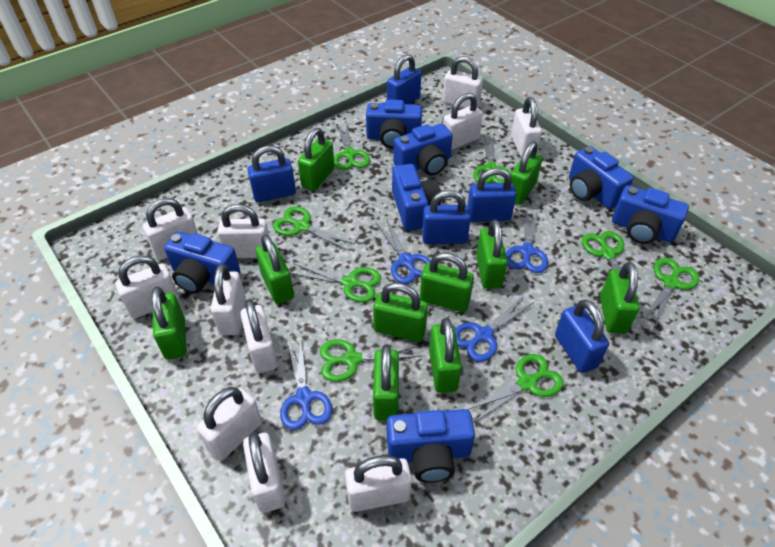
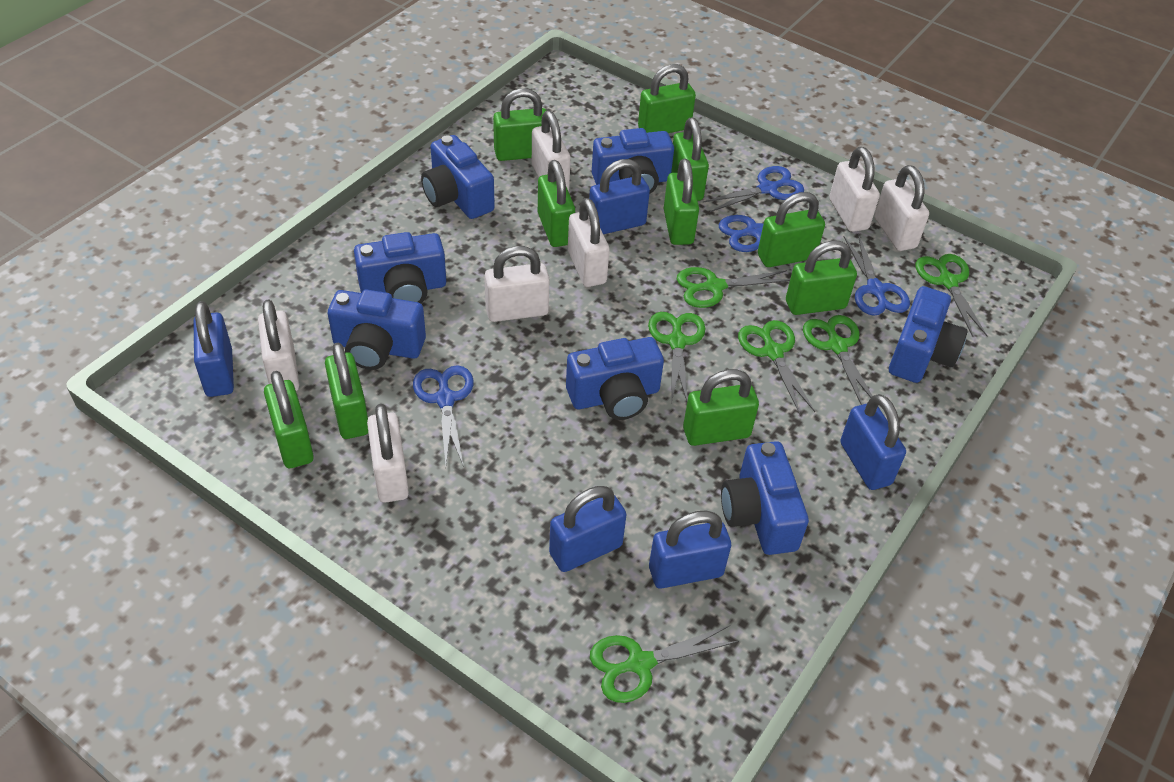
green scissors: [273,206,355,251] [290,263,381,303] [320,339,421,382] [334,122,370,170] [467,354,563,422] [473,136,511,184] [582,231,640,300] [644,258,699,327] = 8 -> [590,625,739,703] [648,312,706,403] [677,267,790,308] [738,320,815,414] [803,315,872,405] [915,254,987,337] = 6
white padlock: [116,255,179,319] [143,198,198,260] [196,387,262,461] [211,264,246,335] [217,204,269,258] [240,299,278,373] [243,432,285,513] [345,455,412,512] [443,56,483,108] [443,93,483,150] [511,97,542,158] = 11 -> [258,300,299,391] [367,404,409,503] [485,246,550,322] [532,111,571,190] [568,198,609,287] [829,147,880,232] [874,165,929,251] = 7

